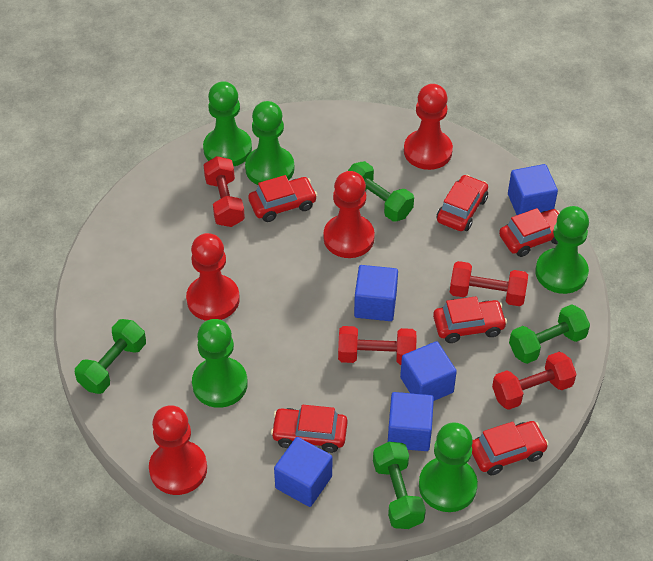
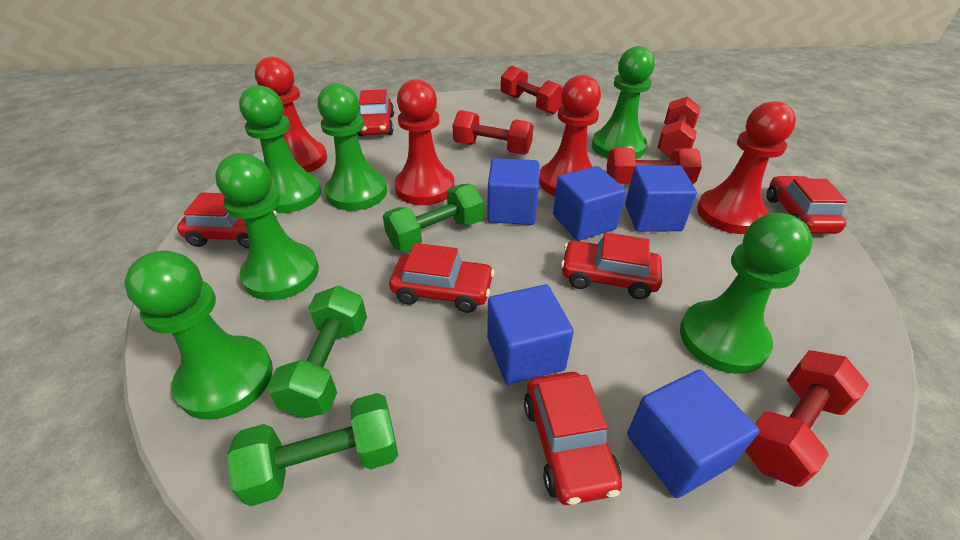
green dumbbell: [75,319,146,394] [348,161,414,222] [373,442,426,529] [509,304,590,364] = 4 -> [226,393,398,506] [267,286,367,418] [383,184,484,252] = 3
green pawn: [192,319,248,408] [203,81,252,167] [245,101,294,185] [419,422,478,512] [535,206,589,294] = 5 -> [124,251,273,420] [215,153,319,300] [239,85,321,213] [318,83,387,211] [592,46,655,160] [680,213,813,374] = 6
red dumbbell: [203,156,245,227] [338,326,417,365] [450,261,528,306] [492,352,577,410] = 4 -> [453,110,534,155] [501,65,563,114] [607,148,702,184] [657,96,701,158] [745,350,869,487] = 5

